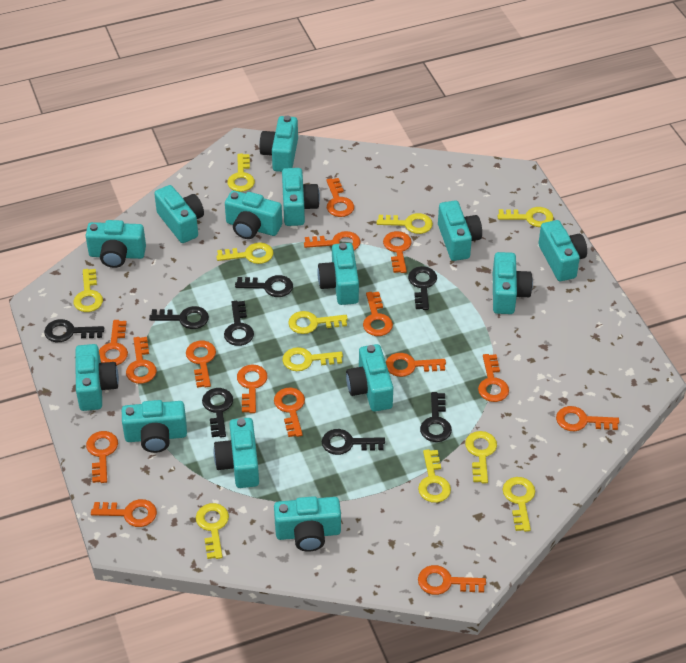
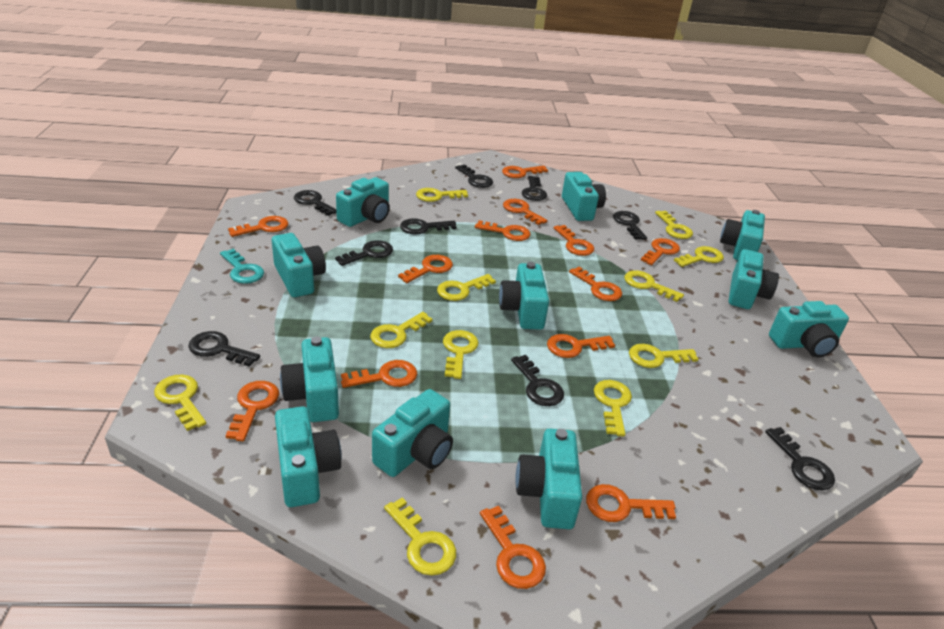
black key: [44,319,104,342] [149,306,209,329] [202,388,233,438] [224,301,254,346] [235,275,293,297] [322,429,385,455] [408,266,437,310] [420,392,452,442] = 8 -> [189,331,260,367] [294,190,337,216] [335,240,393,266] [400,218,457,235] [455,164,493,188] [511,355,564,406] [522,176,547,201] [613,211,647,240] [765,427,835,490] = 9
orange key: [86,431,118,483] [91,499,157,527] [99,320,128,365] [126,337,157,384] [186,341,216,388] [237,364,267,413] [274,388,305,437] [304,231,360,250] [326,178,354,217] [363,292,393,336] [383,231,412,273] [386,353,446,377] [418,565,486,595] [478,354,509,402] [556,406,619,431] = 15 -> [225,381,279,441] [228,216,288,237] [341,360,417,388] [398,255,453,283] [475,220,531,241] [480,506,546,589] [502,165,548,178] [503,199,548,225] [547,334,615,358] [554,225,594,256] [569,267,622,301] [586,484,676,522] [641,238,680,265] = 13
turquoise camera: [75,344,119,411] [85,220,146,268] [122,400,187,453] [154,185,204,243] [213,418,259,488] [225,190,282,239] [259,116,298,172] [274,496,341,552] [282,168,320,226] [317,243,359,305] [346,344,393,411] [438,200,482,261] [493,252,533,314] [538,220,587,281] = 14 -> [272,233,326,297] [275,406,342,507] [280,337,339,422] [336,177,390,227] [372,389,453,477] [499,262,549,329] [515,429,582,529] [562,172,606,221] [720,210,765,260] [729,249,779,309] [769,301,849,357] = 11
turquoise key: none = 0 -> [220,249,264,284] = 1

